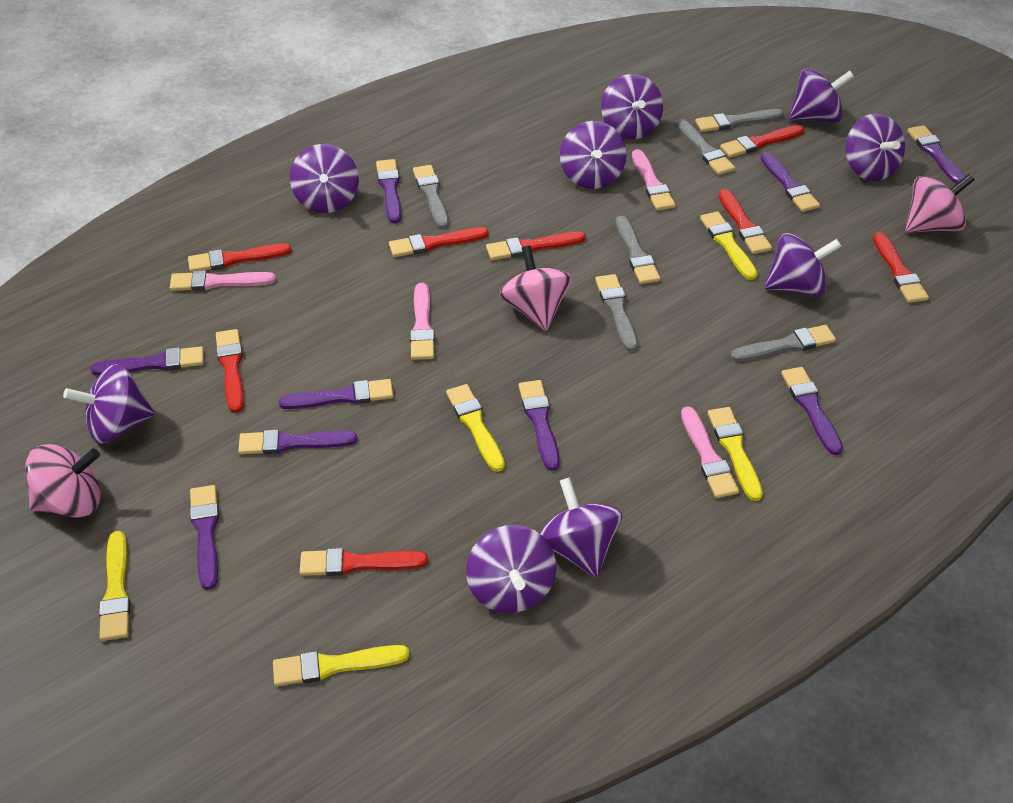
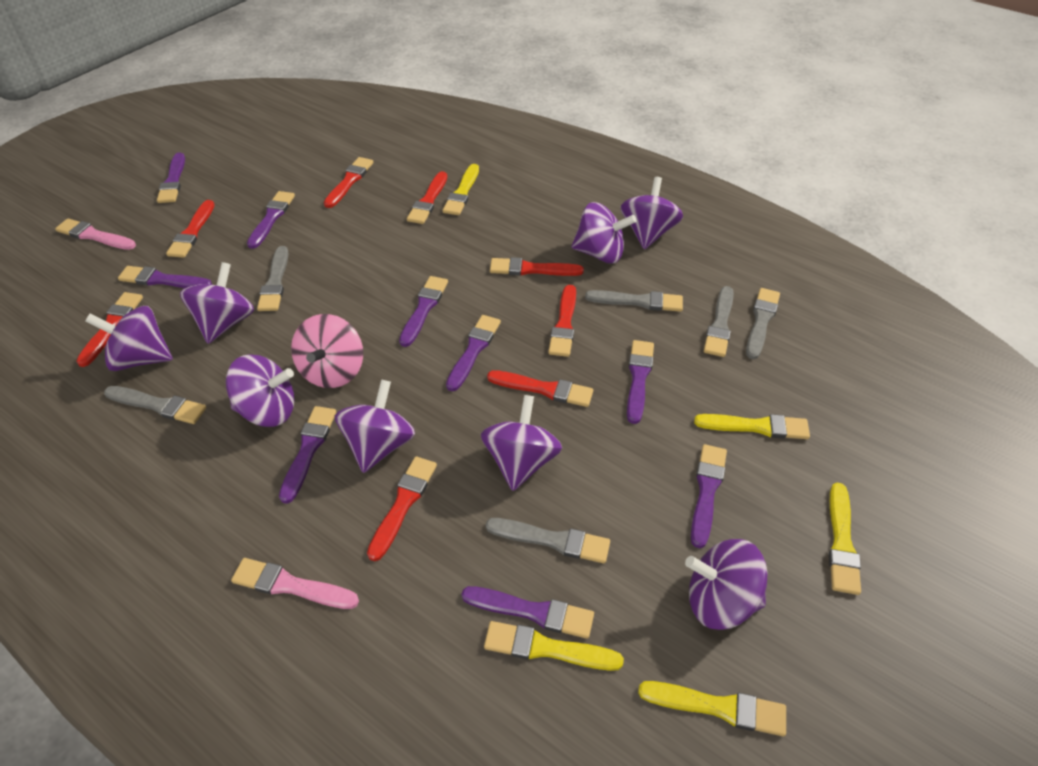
pink brush: [170,270,276,291] [410,283,435,360] [632,149,676,210] [681,406,739,498] = 4 -> [55,218,136,250] [231,558,359,609] = 2
pink spinning top: [25,444,101,518] [499,245,572,331] [905,174,975,233] = 3 -> [291,314,363,388] = 1
purple spinning top: [63,364,155,443] [290,144,359,213] [466,525,556,613] [539,477,622,578] [560,121,626,189] [601,74,663,139] [764,233,841,297] [789,69,854,123] [845,113,905,181] = 9 -> [85,306,173,371] [180,262,254,344] [226,354,294,427] [335,379,415,473] [481,395,562,491] [571,202,637,263] [620,177,683,249] [685,539,768,630] = 8

